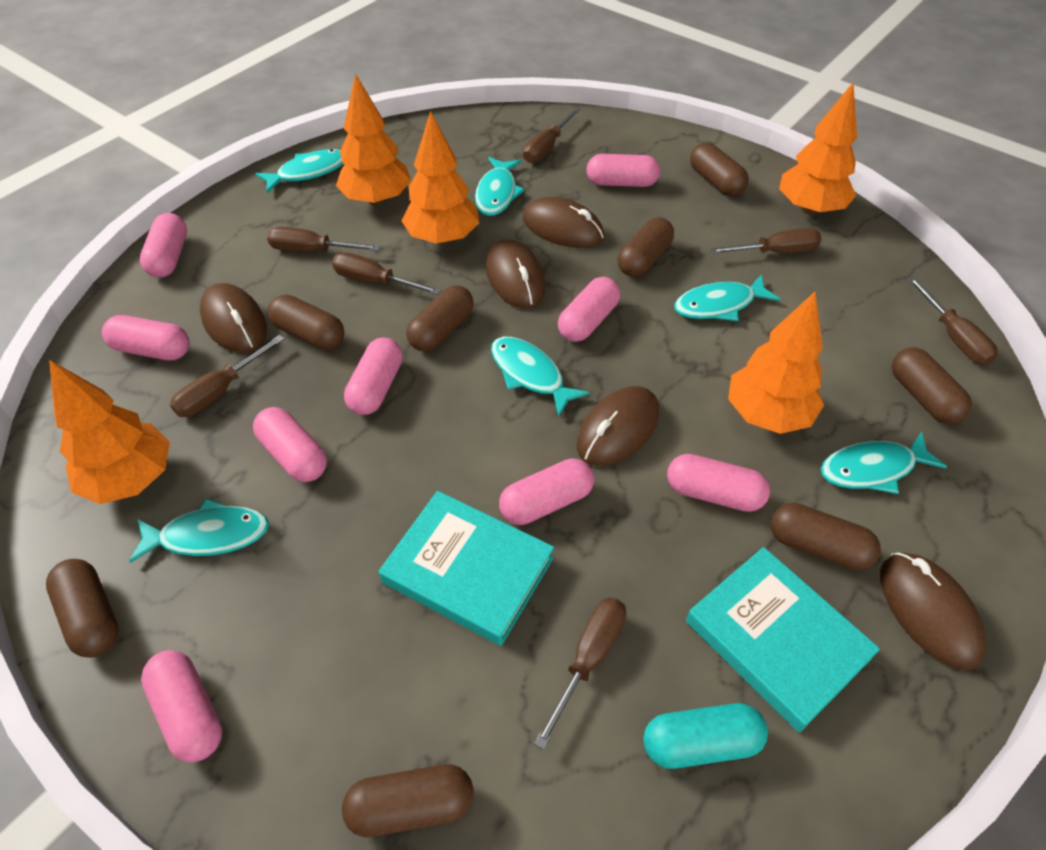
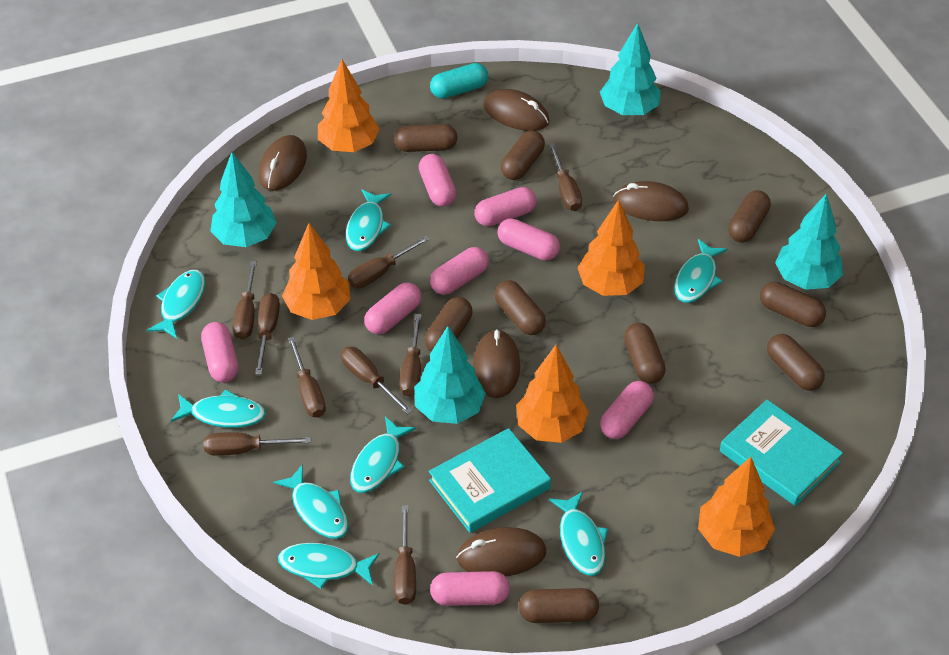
brown capsule: [46,559,119,658] [268,295,344,350] [342,764,473,837] [406,285,474,352] [618,217,674,277] [690,143,749,196] [771,503,881,570] [892,347,972,424] = 8 -> [394,124,458,152] [425,297,472,352] [494,280,546,335] [501,130,545,180] [519,588,599,623] [624,323,666,384] [728,190,771,242] [760,282,826,327] [767,334,825,391] = 9
brown screwdriver: [170,335,285,417] [267,227,380,252] [332,253,441,295] [523,107,580,163] [534,597,626,750] [709,228,821,254] [907,276,998,365] = 7 -> [204,432,311,456] [233,261,257,339] [255,293,280,375] [288,337,326,418] [341,347,413,414] [348,236,430,288] [394,505,416,605] [399,314,422,397] [549,143,582,211] = 9
pink capsule: [102,315,190,360] [140,213,187,278] [141,650,222,763] [253,407,327,482] [344,338,403,415] [499,458,594,525] [558,277,620,342] [586,154,660,187] [667,454,770,512] = 9 -> [201,322,238,382] [364,282,421,334] [419,154,456,207] [430,247,489,295] [430,571,510,606] [475,187,536,226] [498,218,560,261] [600,381,654,439] = 8
turquoise fish: [129,499,269,563] [255,149,343,193] [475,157,525,216] [491,337,589,417] [674,275,781,321] [821,432,947,494] = 6 -> [147,270,205,339] [171,389,266,428] [273,464,349,539] [278,543,379,589] [346,189,391,251] [350,416,416,493] [549,491,608,576] [674,239,728,303] = 8
turquoise tree: none = 0 -> [210,152,277,247] [414,326,486,424] [600,23,661,116] [775,193,843,290] = 4

